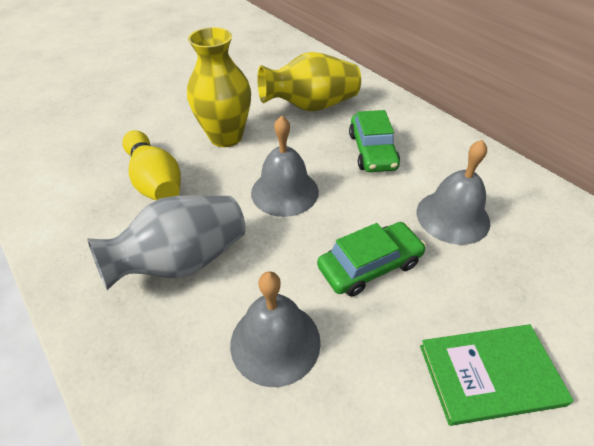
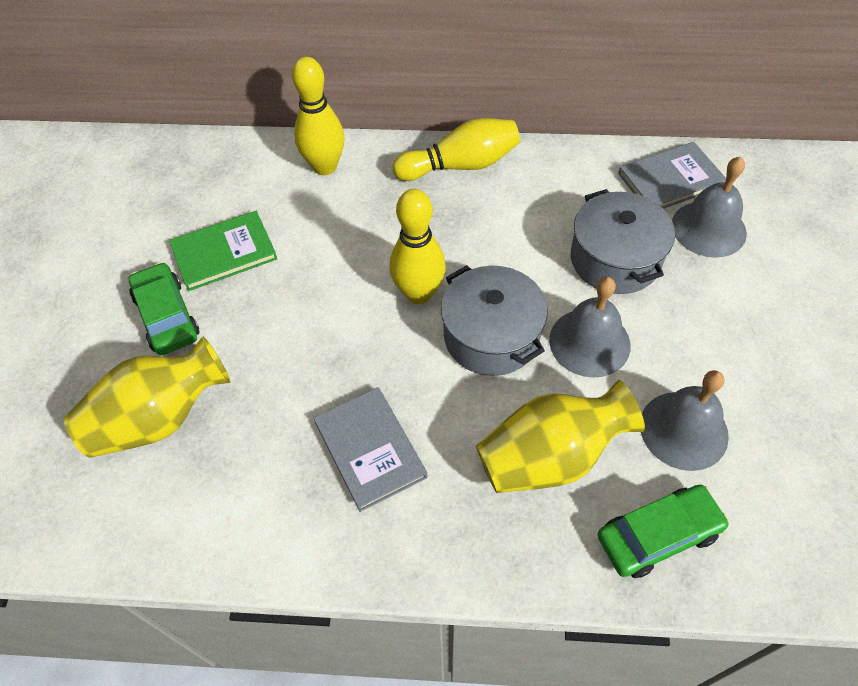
grey book: none = 0 -> [313,387,428,512] [618,142,726,209] = 2
grey pot: none = 0 -> [441,265,547,376] [571,189,675,294] = 2
grey vase: [87,195,246,290] = 1 -> none = 0
yellow bowling pin: [122,130,181,200] = 1 -> [292,57,344,175] [389,189,446,304] [393,118,520,181] = 3

